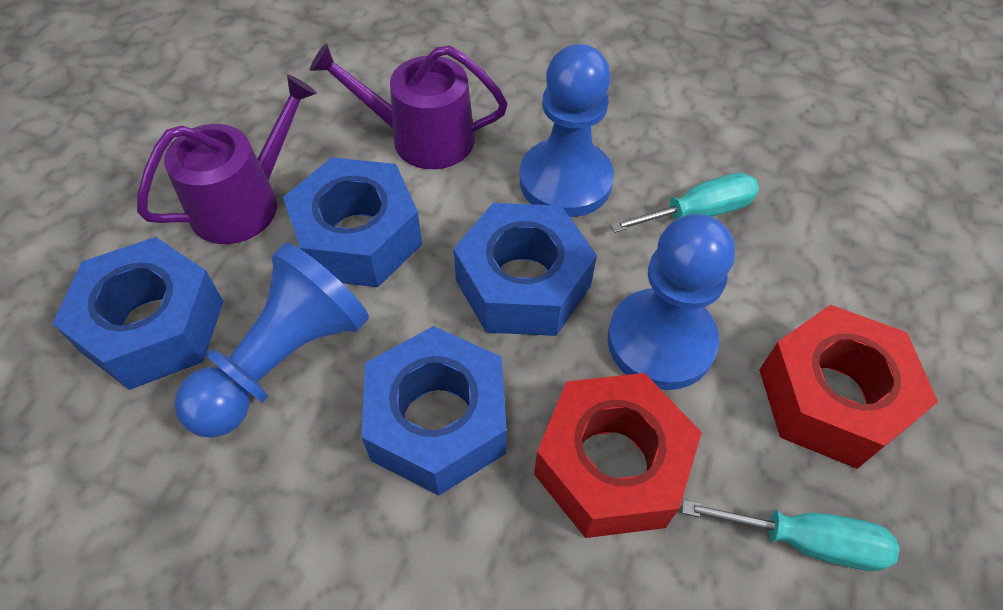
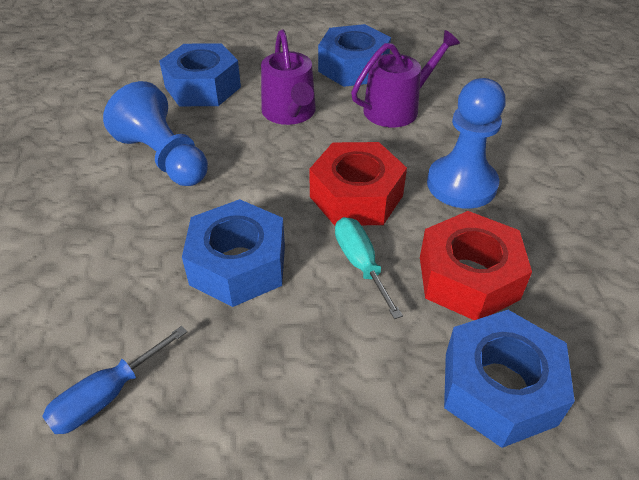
blue pawn: [174,242,369,438] [520,44,614,217] [608,214,735,390] = 3 -> [103,81,208,186] [427,78,506,209] = 2
blue screwdriver: none = 0 -> [42,326,187,434] = 1
turquoise screwdriver: [610,173,759,233] [682,500,900,571] = 2 -> [335,217,403,319] = 1

